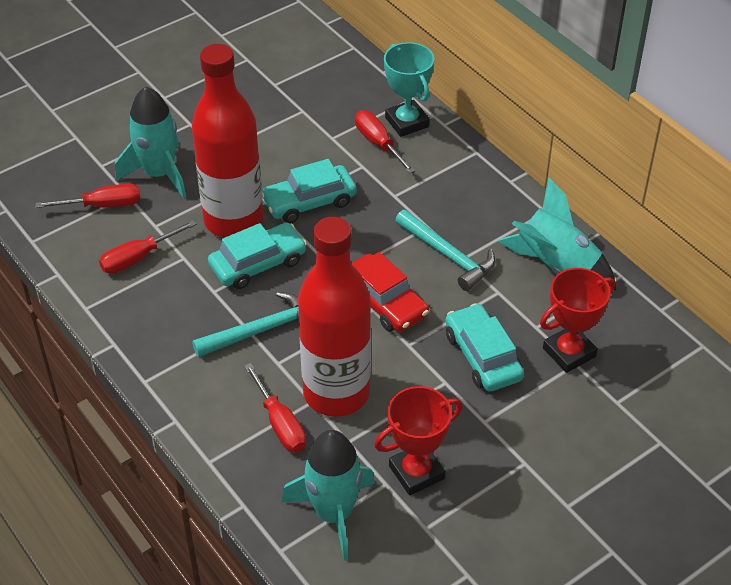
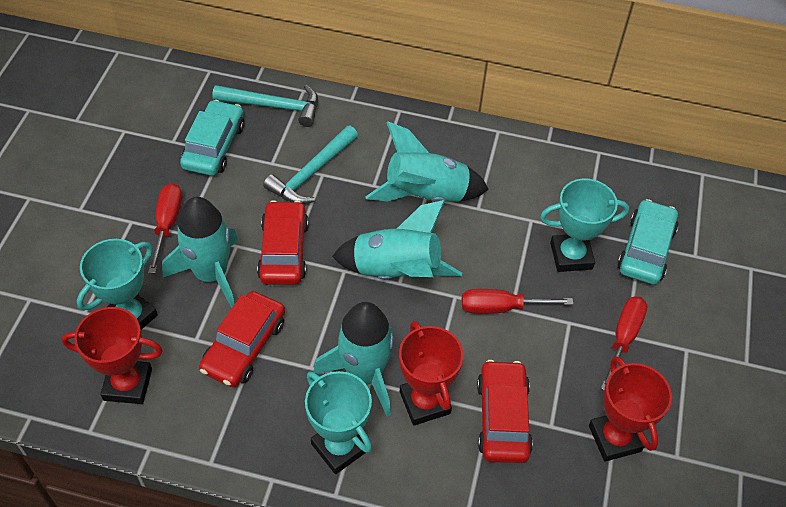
red bottle: [192,44,263,238] [298,217,371,417] = 2 -> none = 0
red car: [351,252,429,332] = 1 -> [199,291,285,387] [257,200,309,285] [477,360,533,463] = 3
red screwdriver: [36,184,140,208] [99,220,197,274] [244,363,306,452] [355,110,415,173] = 4 -> [148,183,182,274] [462,289,573,314] [601,296,648,390] = 3
red trophy: [374,386,463,496] [540,268,615,373] = 2 -> [61,307,163,404] [399,321,464,426] [589,356,672,462] = 3
turquoise car: [208,222,307,289] [262,159,357,223] [446,303,524,392] = 3 -> [180,100,244,176] [617,199,678,285] = 2
turquoise rocket: [115,86,186,199] [282,430,375,561] [498,178,616,290] = 3 -> [162,197,239,308] [314,302,394,417] [332,200,462,279] [365,122,489,202] = 4
turquoise trophy: [384,42,434,137] = 1 -> [77,239,158,330] [305,371,372,474] [540,179,629,272] = 3

